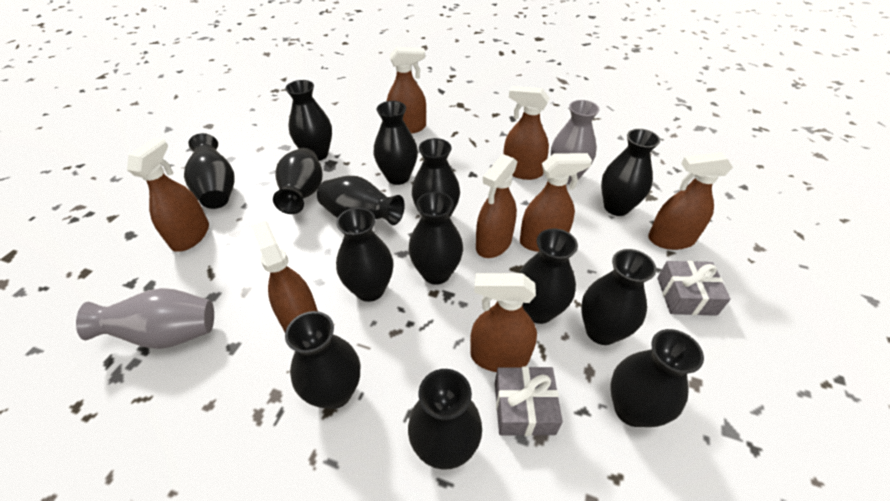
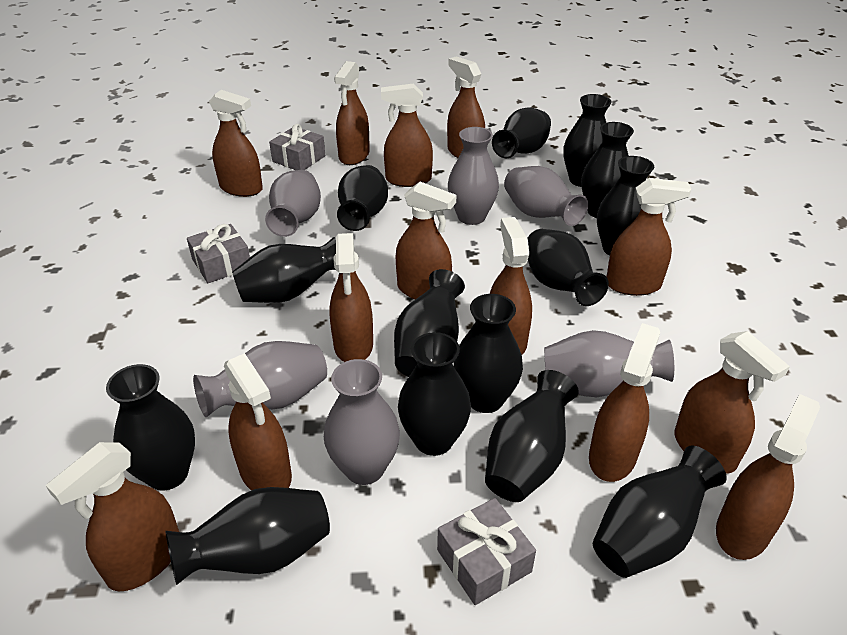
brown spray bottle: [127,138,209,252] [251,220,318,332] [387,47,426,134] [470,273,537,372] [476,154,518,258] [503,86,550,180] [520,153,592,252] [648,152,733,250] = 8 -> [45,442,179,591] [209,90,263,197] [224,353,292,491] [329,233,373,362] [334,61,370,165] [381,84,433,187] [396,182,456,299] [447,56,485,158] [490,217,532,354] [589,323,660,482] [606,178,691,296] [674,331,790,474] [716,394,820,560] = 13
grey gift: [495,367,563,436] [657,261,731,316] = 2 -> [187,224,250,283] [269,124,325,170] [437,498,536,605] = 3
grey vase: [76,288,214,349] [551,100,600,184] = 2 -> [193,341,327,417] [265,170,321,237] [324,359,400,485] [448,127,499,225] [504,166,588,226] [544,330,674,397] = 6

